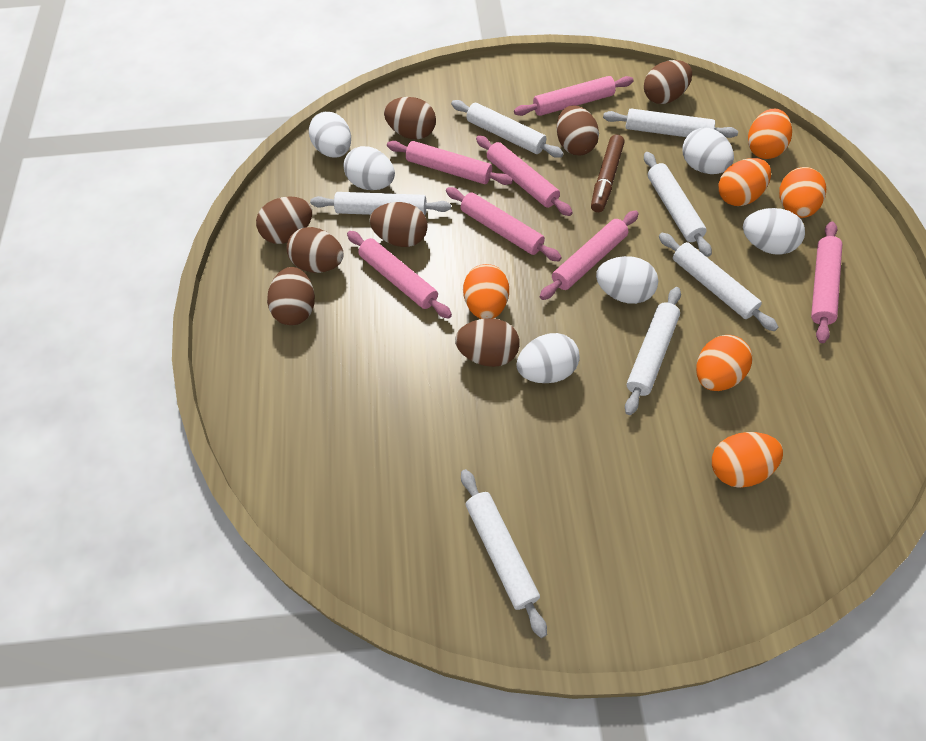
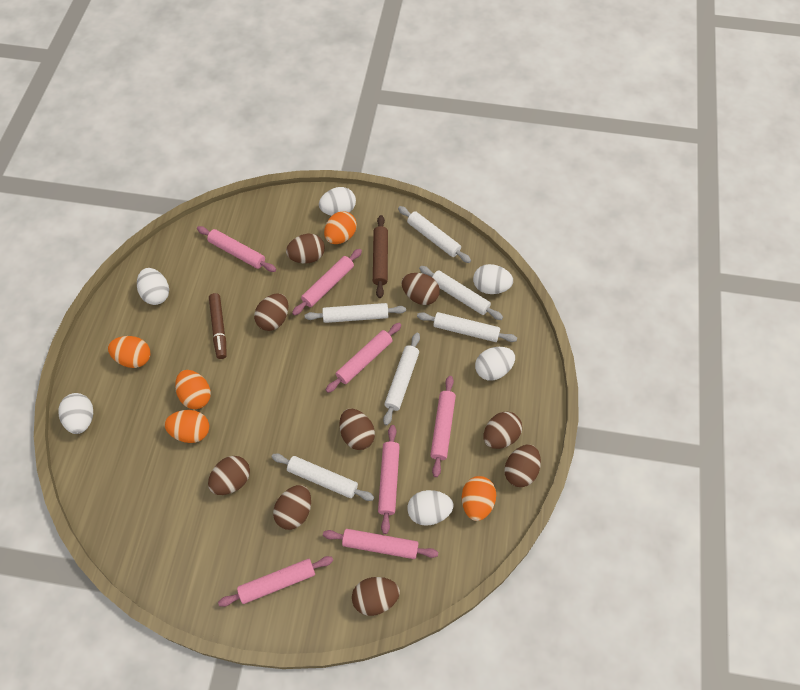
brown egg: [256,196,312,244] [267,267,315,325] [287,227,344,273] [369,202,428,247] [384,97,436,139] [455,318,519,367] [557,105,599,155] [644,60,692,104] = 8 -> [208,456,250,495] [254,293,288,331] [273,485,311,530] [286,234,325,264] [339,409,375,450] [352,577,400,616] [402,273,440,305] [484,412,522,449] [504,445,541,487] = 9
brown rolling pin: none = 0 -> [373,215,388,298] = 1
orange egg: [463,264,509,319] [696,335,752,391] [712,432,783,488] [718,158,771,206] [748,108,792,159] [779,167,826,218] = 6 -> [108,336,151,368] [164,410,209,443] [175,370,211,409] [324,211,357,244] [462,476,496,521] = 5
white rolling pin: [310,192,451,215] [451,100,564,158] [461,469,547,638] [603,109,738,138] [625,287,681,415] [644,152,712,257] [659,233,778,331] = 7 -> [271,453,374,501] [305,303,406,323] [383,333,420,425] [398,206,471,263] [417,312,517,342] [419,266,503,320] = 6

